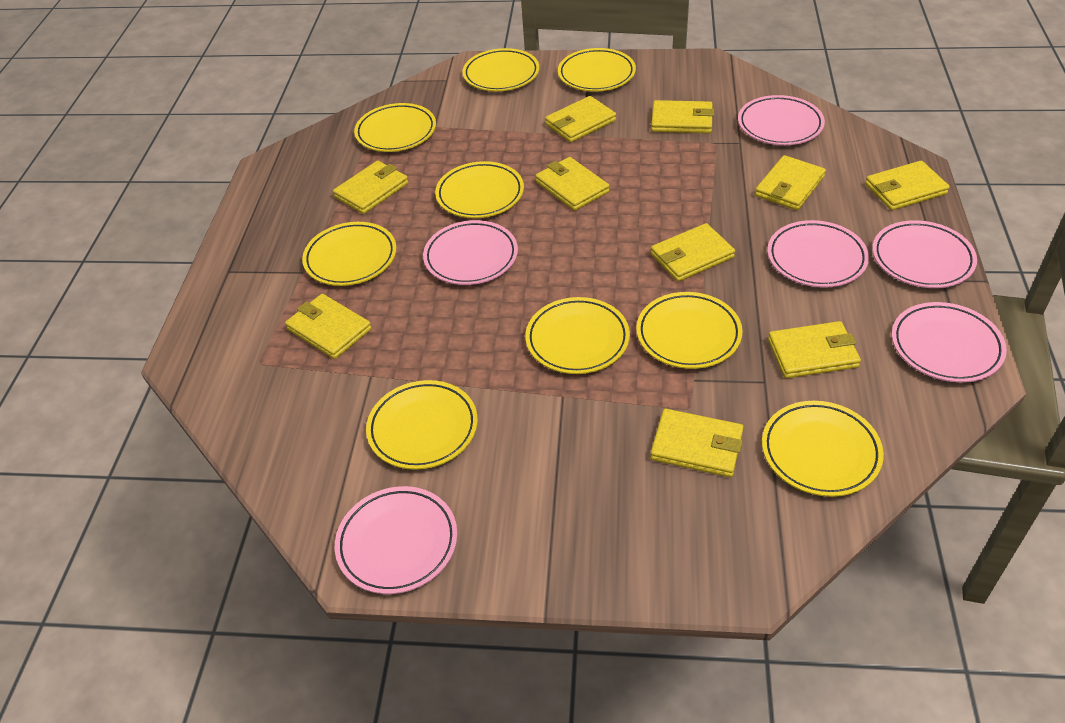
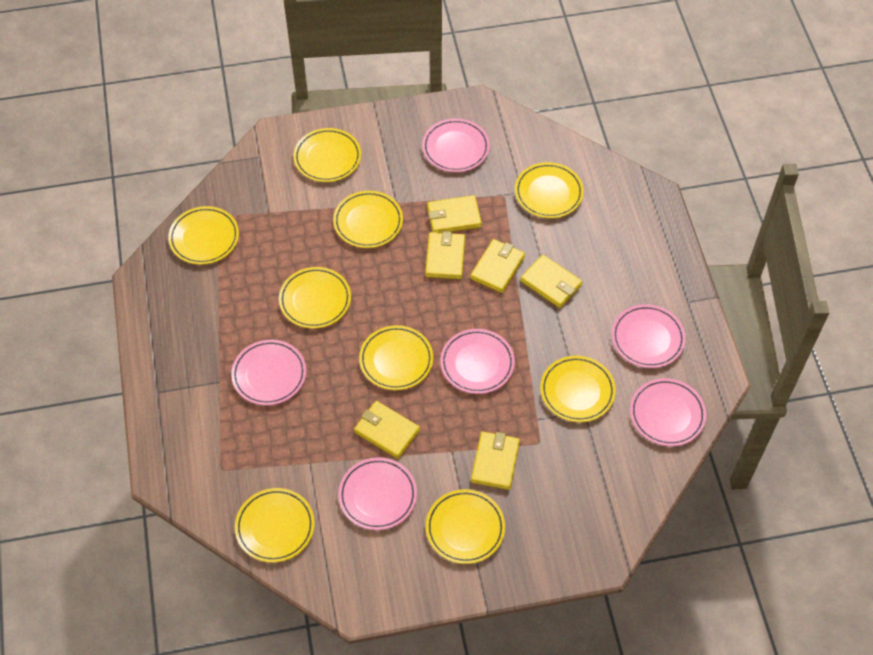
yellow wallet: [285,294,372,359] [333,161,408,214] [535,157,609,211] [545,96,616,142] [650,409,744,477] [651,100,714,133] [651,223,735,282] [755,155,826,210] [768,321,861,378] [865,161,950,210] = 10 -> [354,401,420,459] [425,231,465,279] [427,195,482,233] [470,239,525,293] [471,432,520,490] [520,255,582,308] = 6

